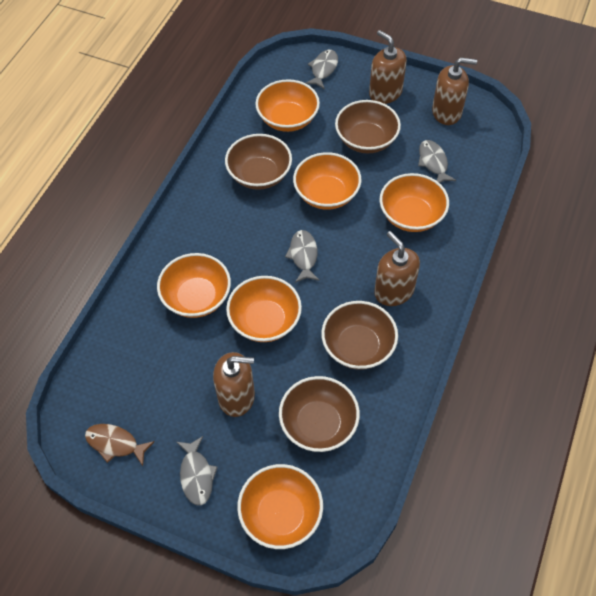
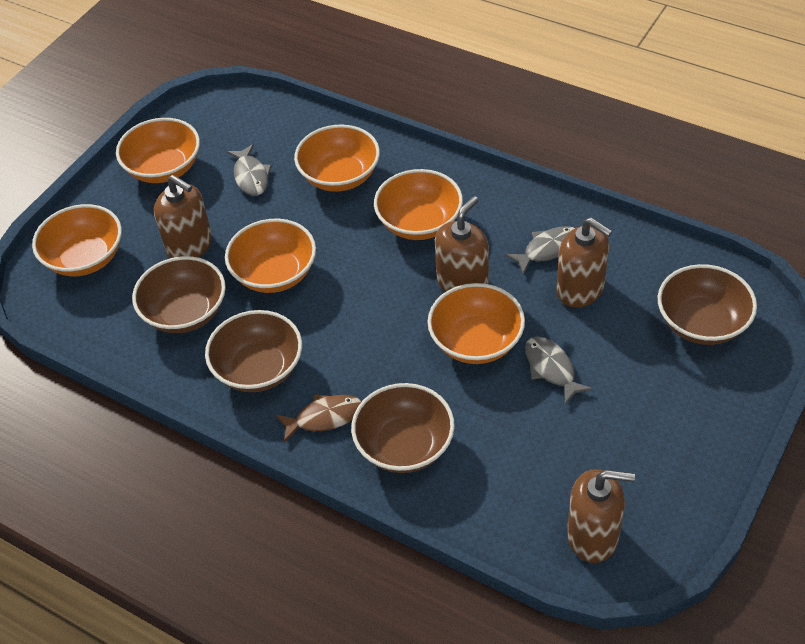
grey fish: [177,436,218,506] [285,230,319,283] [306,50,338,89] [418,140,456,183] = 4 -> [227,144,272,196] [505,226,575,275] [525,337,593,404] = 3

